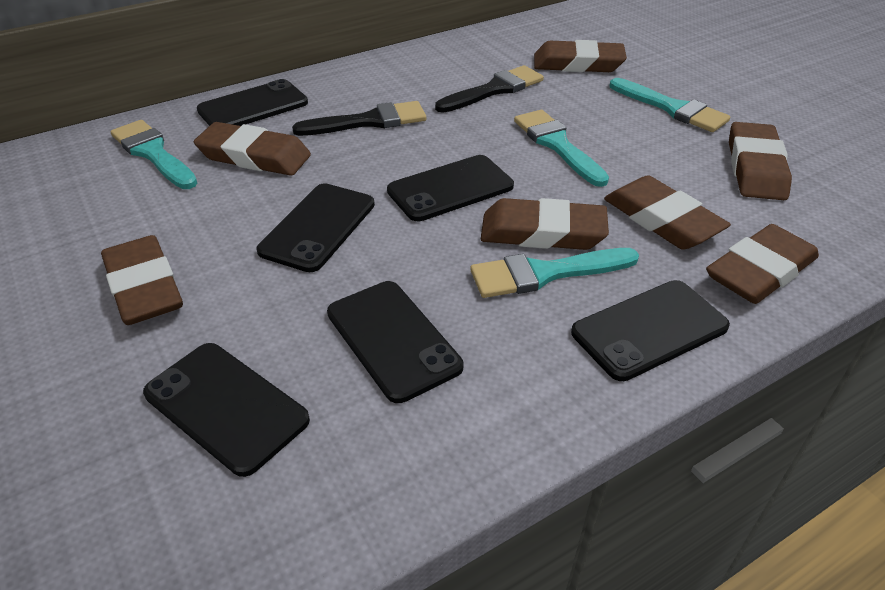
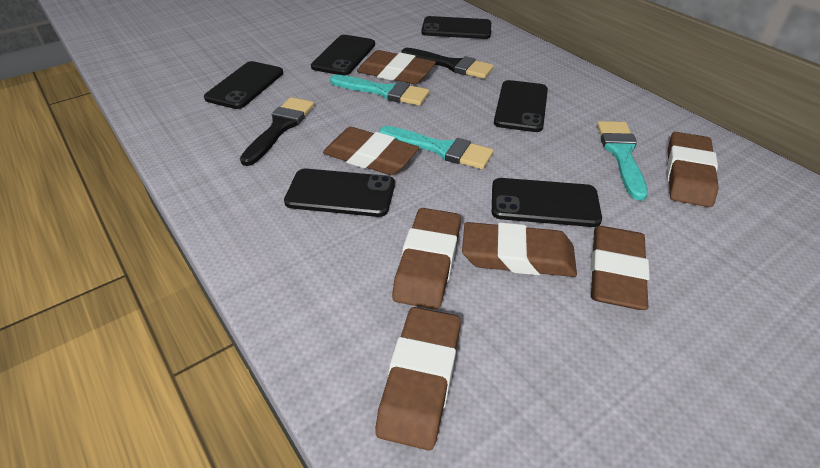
turquoise brush: [110,120,197,189] [470,248,639,298] [514,110,609,187] [610,78,730,132] = 4 -> [330,75,430,106] [379,126,494,169] [597,121,648,200] = 3

